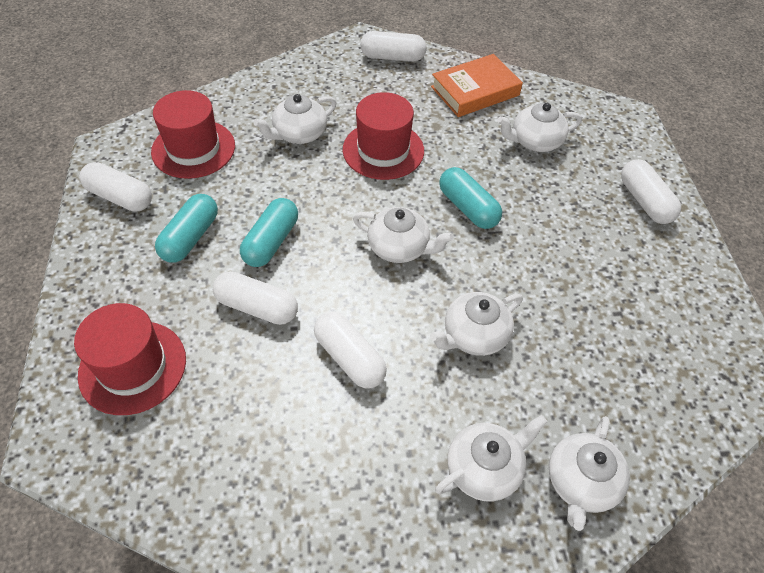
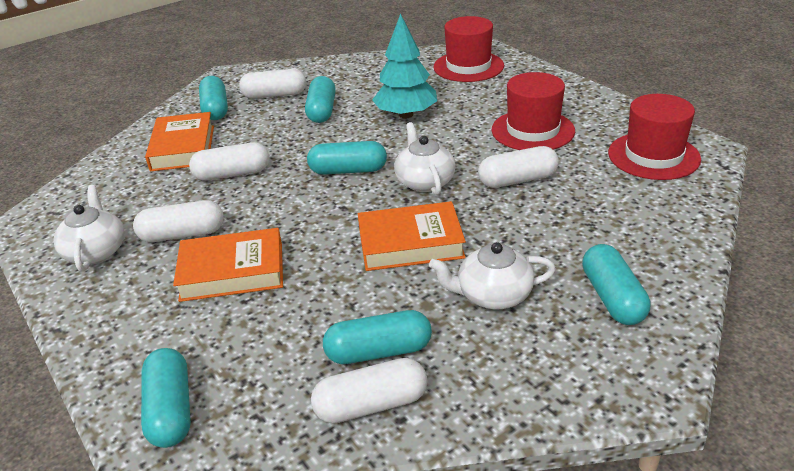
orange book: [431,54,523,117] = 1 -> [145,112,214,171] [173,228,283,302] [358,201,466,271] = 3
turquoise capsule: [155,194,218,263] [240,198,298,267] [439,167,502,229] = 3 -> [141,348,191,448] [199,76,228,120] [305,76,336,123] [307,141,387,175] [323,310,432,364] [582,244,650,325] = 6
turquoise tree: none = 0 -> [372,13,437,118] = 1
white teapot: [254,94,336,144] [353,207,454,263] [430,292,523,356] [435,415,548,502] [498,103,582,152] [549,416,630,531] = 6 -> [53,185,124,272] [394,122,455,195] [429,242,556,309] = 3

